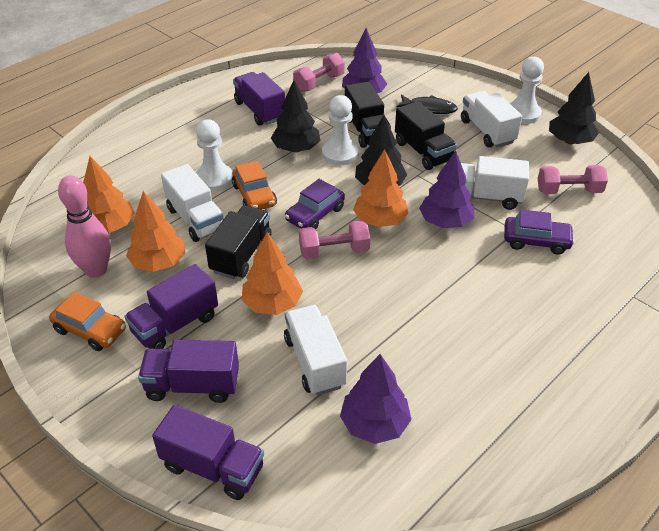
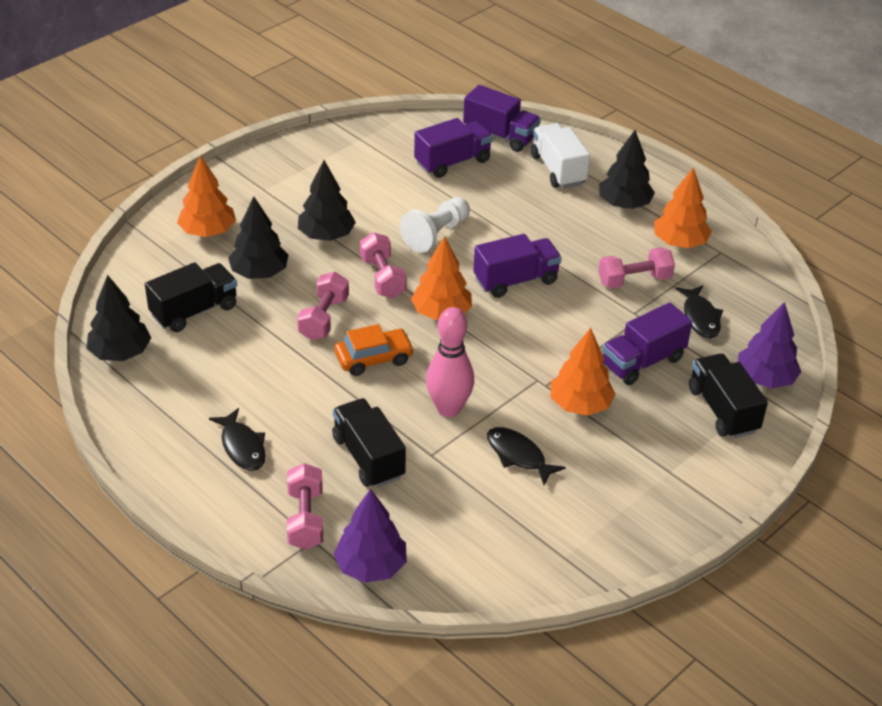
black fish: [396,94,458,114] = 1 -> [209,408,266,471] [487,427,566,485] [675,285,723,338] = 3
black tree: [271,80,320,152] [355,115,407,186] [549,72,599,144] = 3 -> [86,275,151,361] [228,197,289,279] [298,160,356,241] [599,130,655,209] = 4
orange car: [49,292,126,351] [232,161,277,210] = 2 -> [335,324,414,376] = 1
pink dumbbell: [293,53,345,92] [299,221,370,259] [538,165,608,194] = 3 -> [287,463,323,550] [297,272,349,340] [360,232,407,298] [598,247,675,289] = 4
purple car: [285,179,345,229] [504,209,575,255] = 2 -> none = 0
purple tree: [340,354,412,444] [342,28,387,93] [419,151,474,228] = 3 -> [334,489,407,583] [738,302,802,389] = 2
white pawn: [196,119,233,191] [322,95,359,165] [510,57,544,124] = 3 -> [400,197,470,253] = 1
white truck: [161,164,224,242] [284,305,347,395] [461,91,522,148] [461,156,529,210] = 4 -> [531,123,590,188] = 1

